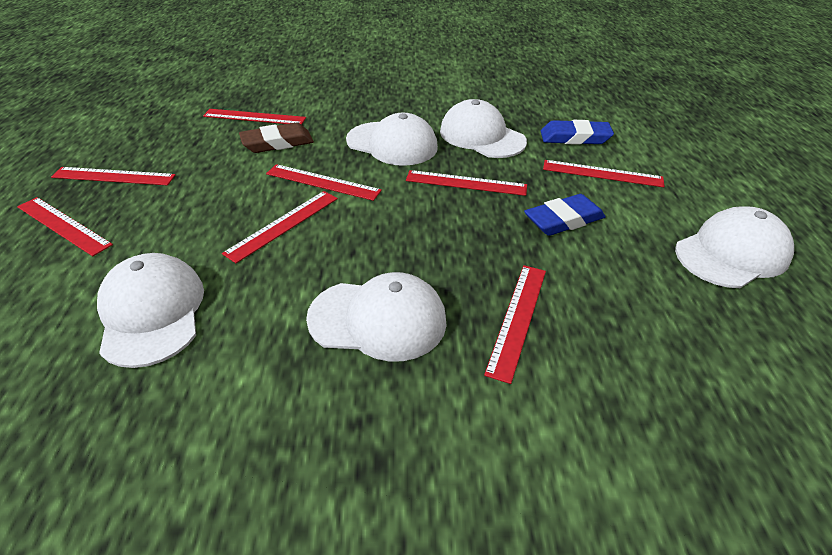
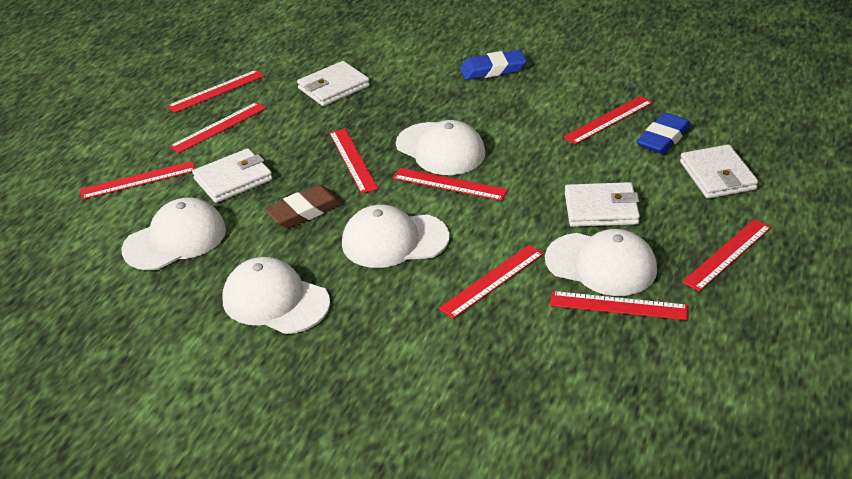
red ruler: [17,197,113,256] [51,167,175,185] [203,109,306,125] [222,191,338,263] [266,164,382,201] [406,170,527,196] [484,265,546,384] [543,160,665,187] = 8 -> [80,161,195,200] [167,70,264,113] [169,102,266,153] [329,129,379,194] [393,168,508,201] [439,245,544,319] [550,291,688,320] [563,96,653,145] [682,219,771,292] = 9
white wallet: none = 0 -> [192,148,273,203] [297,61,370,106] [565,182,640,227] [680,144,758,199] = 4

